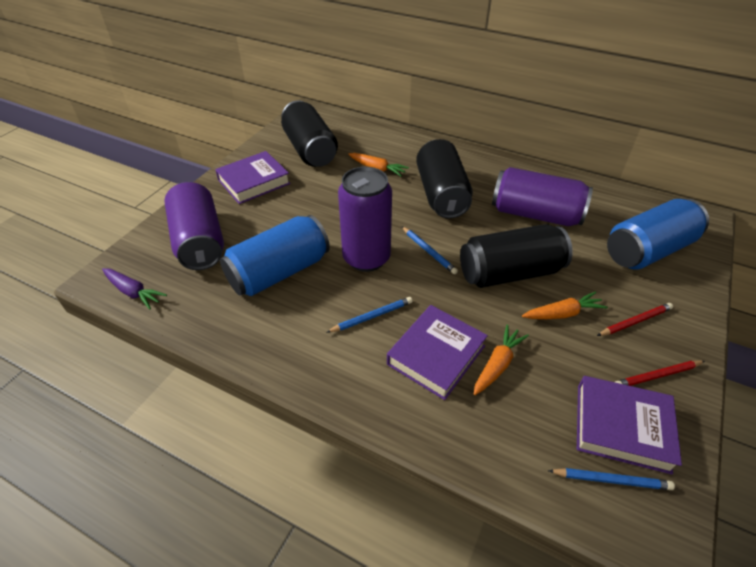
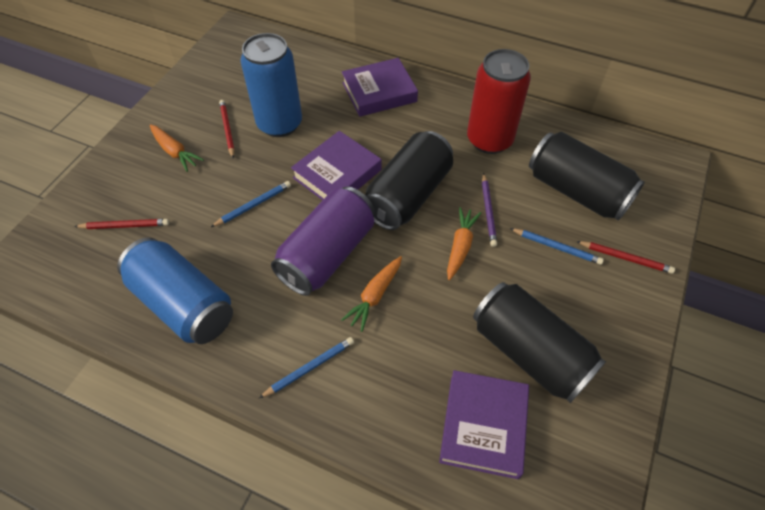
purple can: [164,182,224,270] [338,167,392,272] [492,167,593,226] = 3 -> [271,186,375,296] = 1
purple carrot: [102,268,167,310] = 1 -> none = 0
purple pencil: none = 0 -> [482,173,497,247] = 1
red can: none = 0 -> [467,49,531,154] = 1
red pencil: [597,303,673,336] [615,361,705,386] = 2 -> [74,219,169,229] [219,100,235,158] [576,241,675,274] = 3

